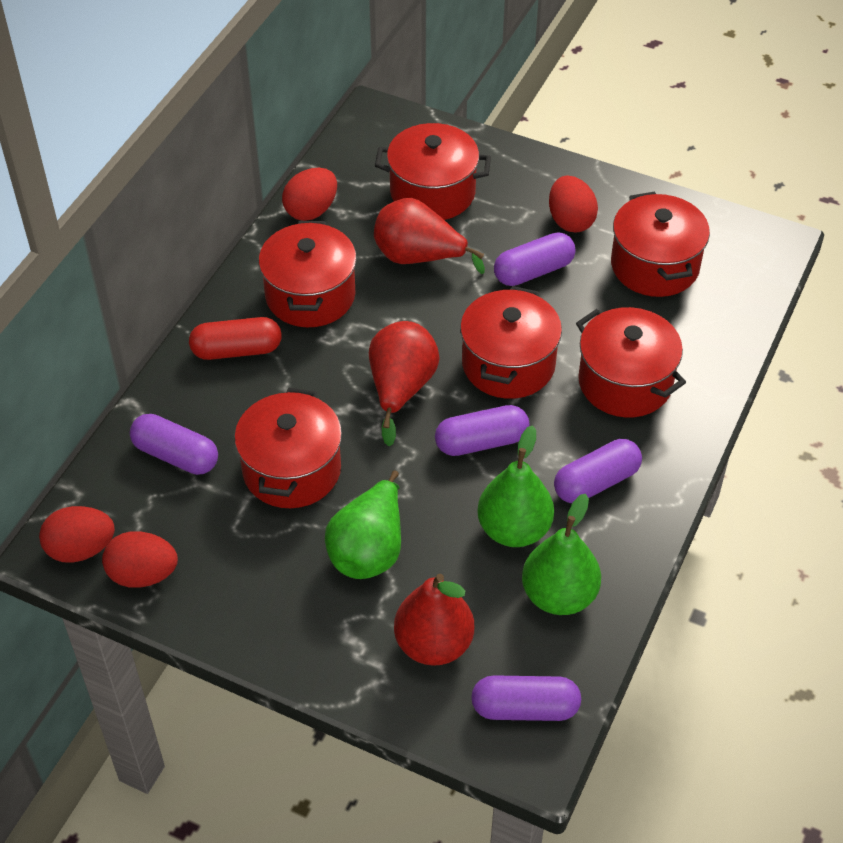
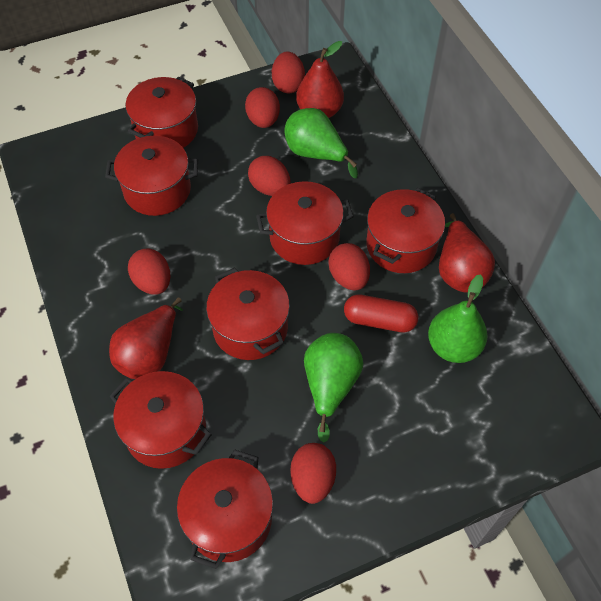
purple capsule: [130,414,218,475] [435,405,530,456] [471,675,581,721] [494,232,576,286] [554,439,642,503] = 5 -> none = 0
red egg: [39,506,115,562] [102,531,178,588] [282,168,337,221] [549,175,598,232] = 4 -> [128,248,170,295] [245,87,280,128] [248,156,290,196] [272,52,305,93] [291,443,336,504] [329,243,370,290] = 6
red pot: [234,388,342,508] [259,221,357,327] [375,123,491,220] [460,286,562,399] [576,307,686,418] [611,191,710,297] = 6 -> [105,136,198,216] [109,371,212,469] [126,77,198,148] [177,449,273,569] [206,267,290,360] [256,181,354,265] [367,188,445,273] = 7

